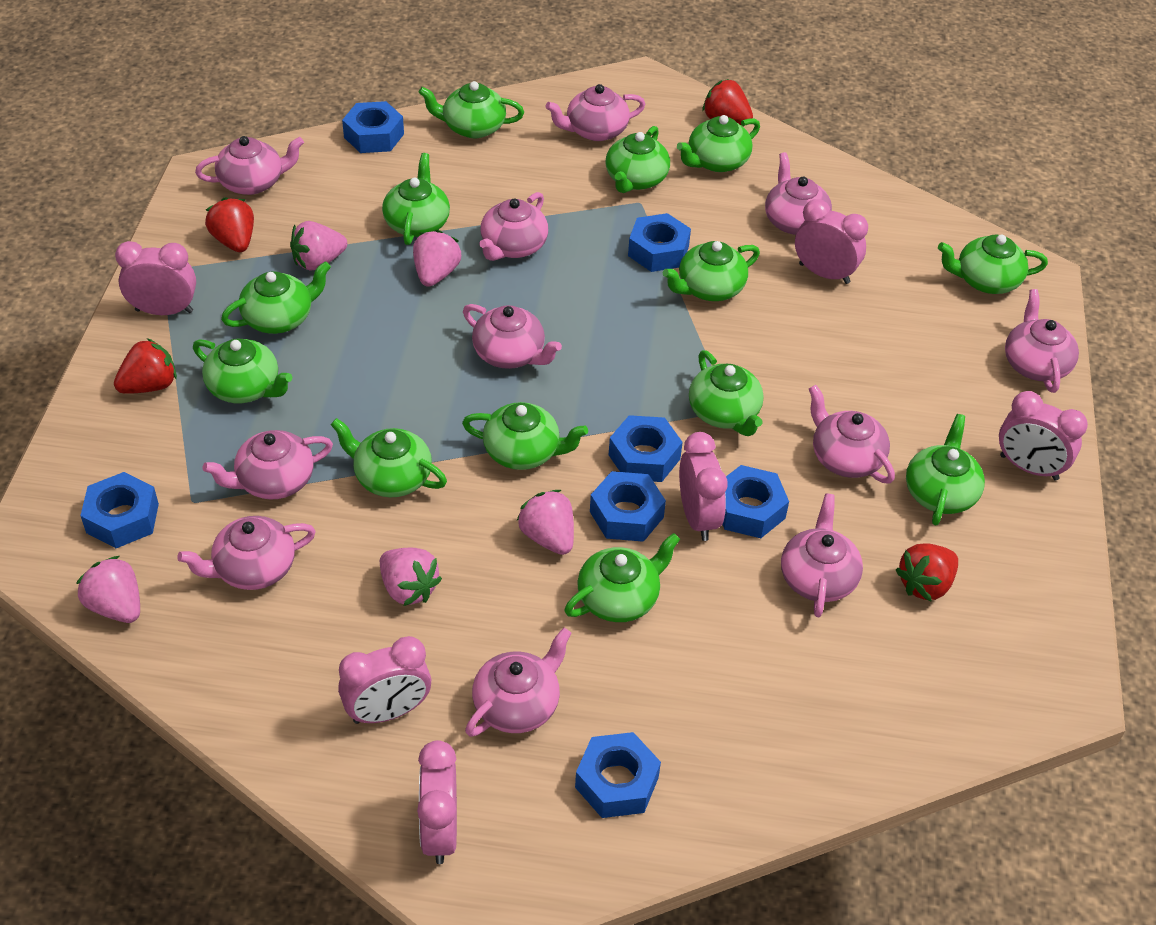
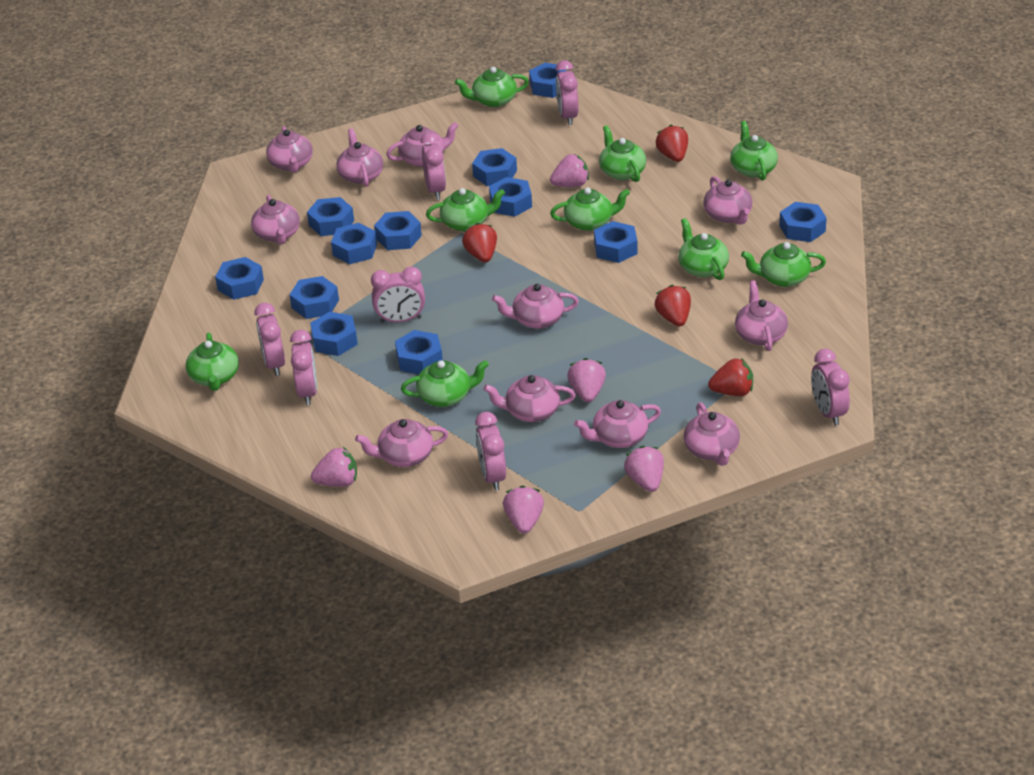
blue nut: [80,472,159,548] [342,101,404,153] [575,732,661,818] [590,471,666,542] [609,415,683,482] [628,213,691,272] [722,465,789,538] = 7 -> [215,257,264,300] [290,276,339,319] [307,197,354,236] [310,312,358,356] [331,223,377,264] [374,211,422,250] [395,330,443,374] [472,148,517,186] [489,177,532,217] [529,63,566,98] [594,221,638,263] [779,202,827,242] = 12
green teapot: [193,338,292,403] [221,261,331,334] [331,418,447,498] [382,153,450,245] [418,81,524,138] [462,402,588,470] [565,533,680,622] [605,126,670,193] [663,241,760,301] [677,115,760,172] [689,350,764,436] [906,414,985,526] [938,235,1048,294] = 13 -> [186,333,239,391] [401,360,489,407] [426,188,505,231] [455,67,529,107] [550,187,630,231] [599,125,646,182] [678,218,729,280] [730,121,778,181] [741,242,826,287] = 9
pink clock: [115,241,196,315] [338,636,431,724] [417,740,457,864] [679,432,728,541] [795,199,868,284] [999,391,1088,480] = 6 -> [254,303,285,376] [290,330,317,405] [371,267,425,323] [420,132,446,200] [475,412,506,491] [556,60,579,125] [811,349,850,425] = 7

